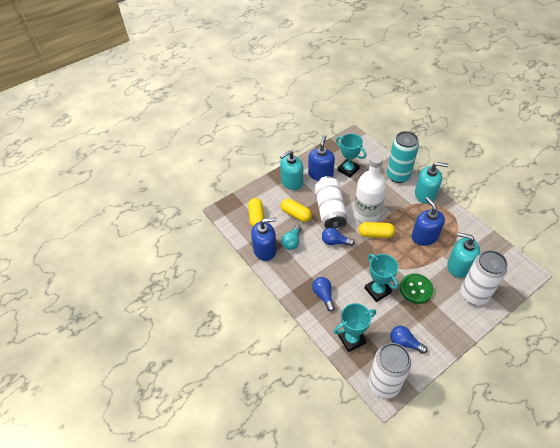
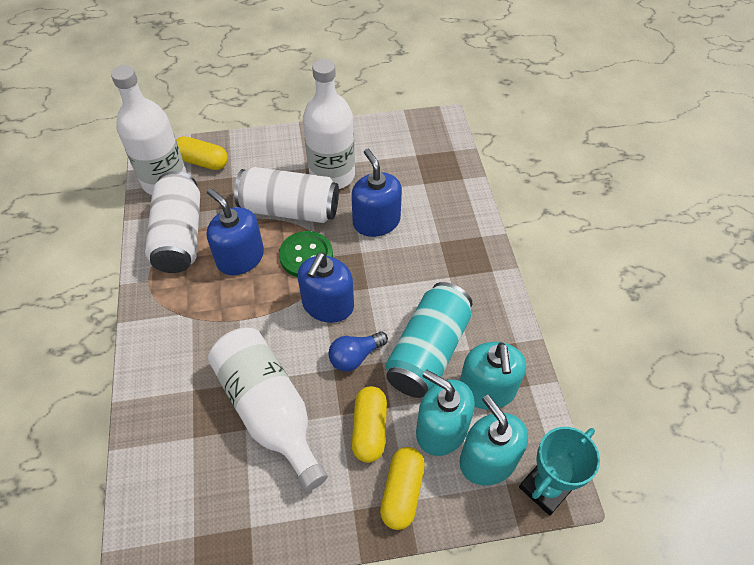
blue light bulb: [312,277,335,312] [322,227,354,246] [390,326,428,354] = 3 -> [328,332,388,372] = 1
turquoise light bulb: [281,225,301,250] = 1 -> none = 0
turquoise trophy: [334,303,376,352] [336,134,366,178] [365,254,398,302] = 3 -> [519,427,600,516] = 1
white bottle: [354,154,387,223] = 1 -> [111,65,187,195] [208,328,328,491] [303,59,355,189] = 3
white can: [315,176,347,230] [368,343,412,398] [460,250,508,305] = 3 -> [145,171,200,273] [234,167,339,223] = 2

